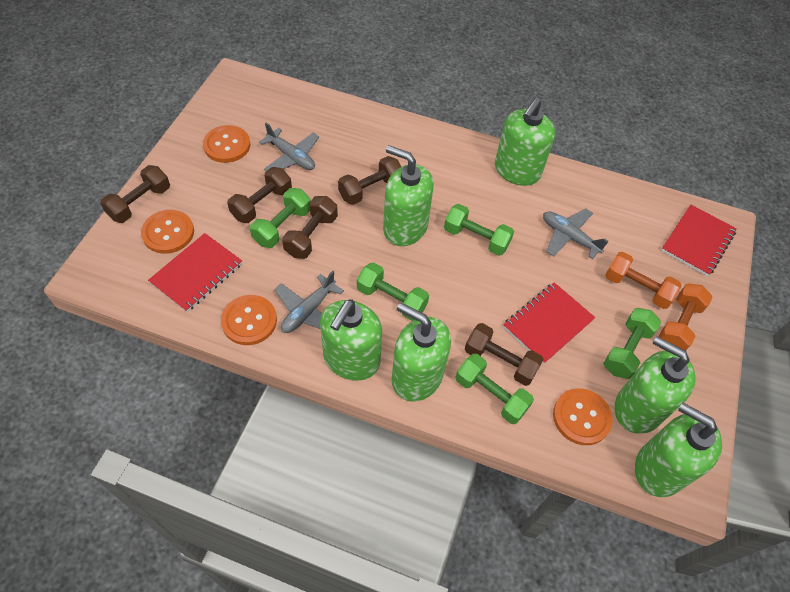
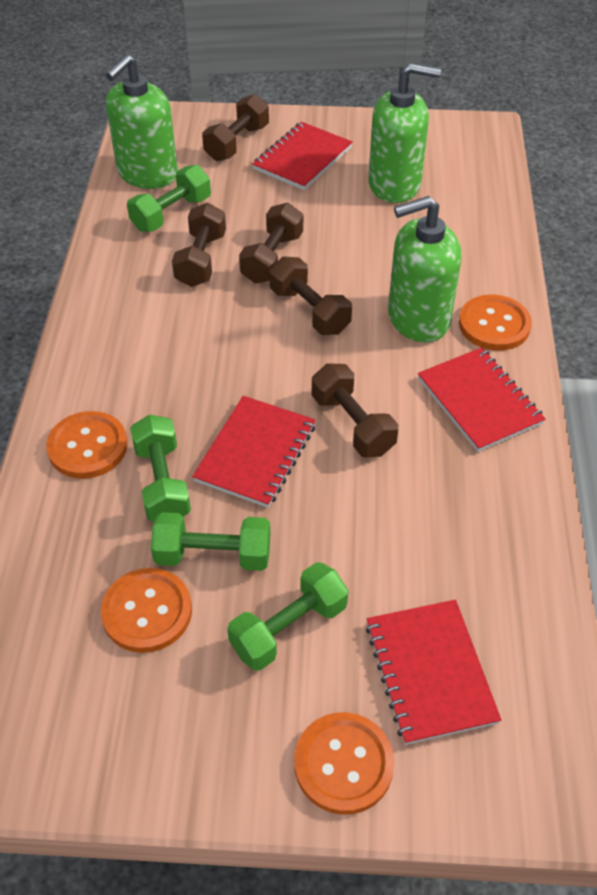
green dumbbell: [250,188,311,248] [357,262,429,321] [444,204,514,256] [456,354,534,424] [603,308,661,379] = 5 -> [127,165,211,232] [130,415,191,522] [151,512,270,571] [227,562,349,671] = 4
green soap dispenser: [320,299,382,381] [383,145,434,246] [392,303,451,402] [495,97,555,186] [615,336,696,434] [635,402,722,497] = 6 -> [106,54,178,189] [368,62,441,203] [388,196,462,343] = 3
grey plane: [259,123,319,171] [274,271,344,333] [543,208,608,259] = 3 -> none = 0
orange dumbbell: [605,252,682,309] [659,283,713,351] = 2 -> none = 0
red notebook: [148,233,242,312] [503,282,595,364] [661,205,737,276] = 3 -> [192,396,316,508] [252,122,353,190] [366,600,501,745] [418,347,546,452] = 4

